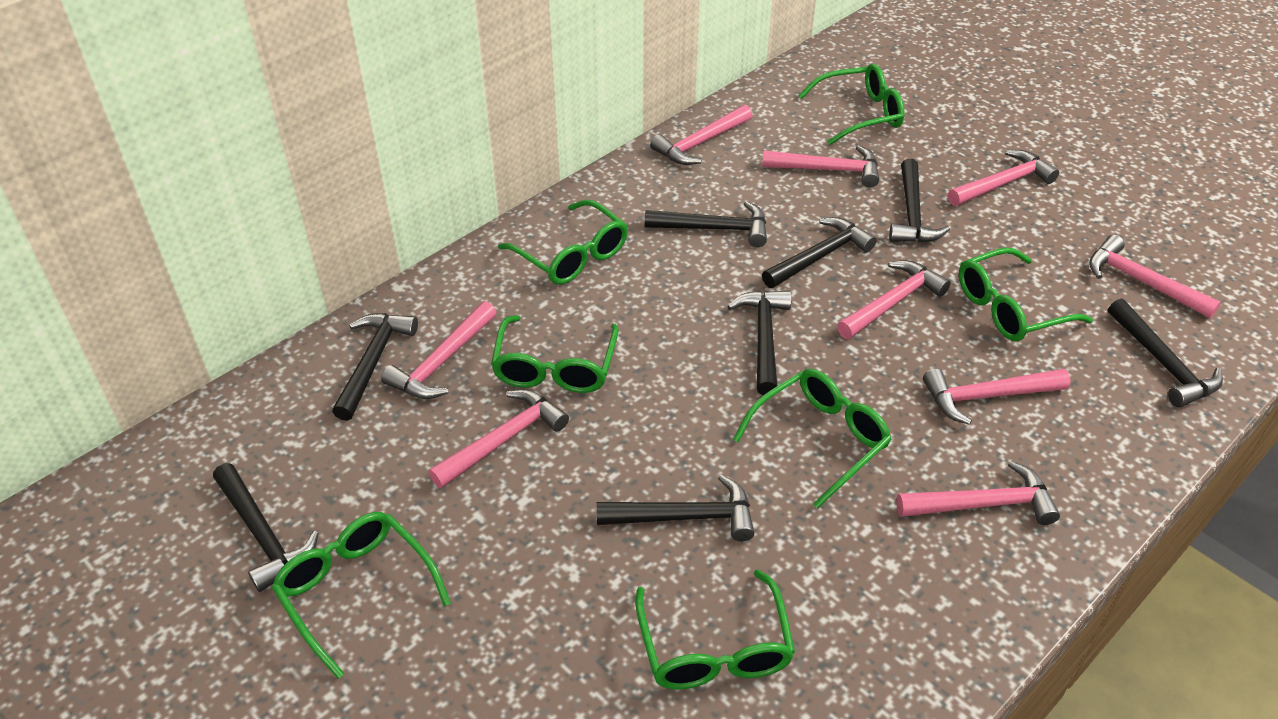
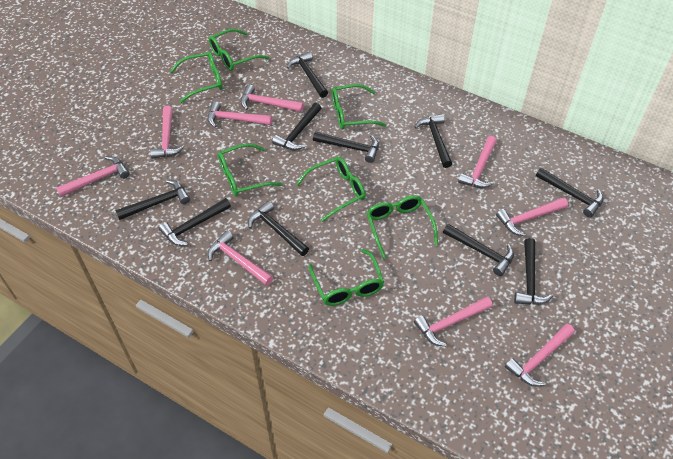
black hammer: [213,463,319,592] [332,313,418,421] [597,475,754,541] [645,201,767,247] [727,291,792,395] [762,217,877,288] [889,159,950,243] [1108,299,1223,407] = 8 -> [115,180,190,220] [159,198,231,246] [248,201,309,256] [272,103,321,150] [287,52,328,98] [313,131,379,163] [415,114,452,168] [443,224,514,276] [514,238,553,305] [536,168,604,217] = 10

